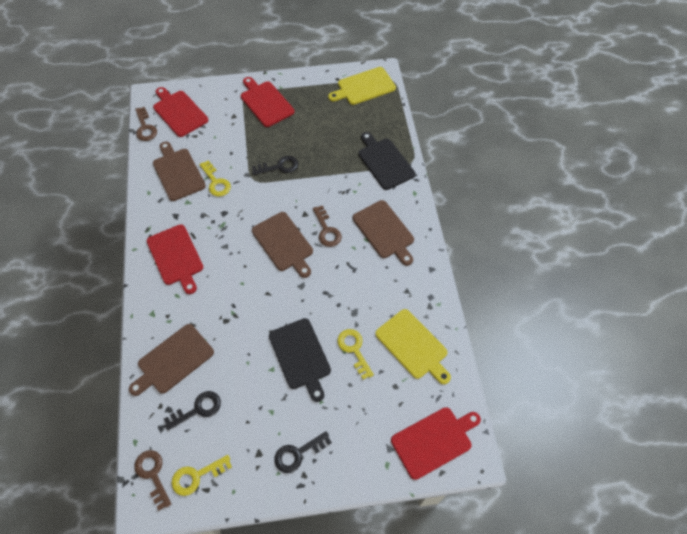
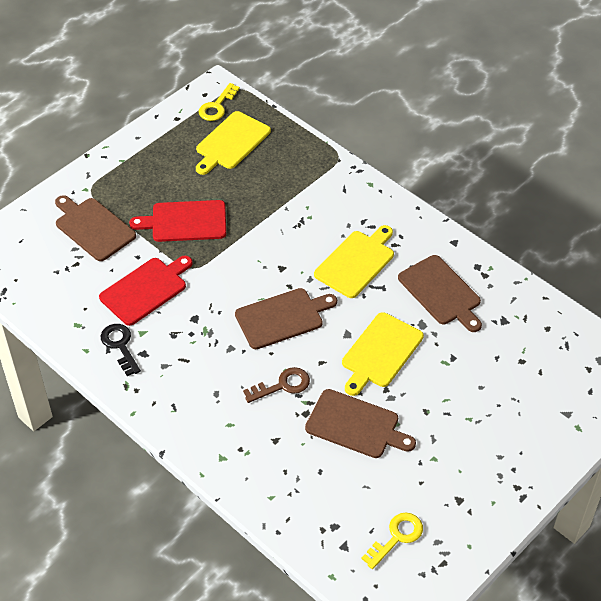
black cutting board: [269,318,331,402] [358,132,415,190] = 2 -> none = 0
black key: [164,391,221,430] [252,156,298,175] [274,431,332,473] = 3 -> [101,324,141,376] = 1
brown key: [134,450,171,511] [135,107,157,141] [313,205,342,247] = 3 -> [243,367,310,403] = 1
red cutting board: [147,224,203,294] [153,87,208,137] [241,77,295,127] [391,407,481,480] = 4 -> [99,256,193,326] [129,200,226,242] = 2
yellow cutting board: [328,67,396,105] [375,309,451,384] = 2 -> [196,111,271,175] [314,225,394,298] [342,312,424,396] = 3
yellow key: [172,455,232,496] [199,160,231,197] [337,329,374,380] = 3 -> [199,83,240,121] [361,512,423,569] = 2

